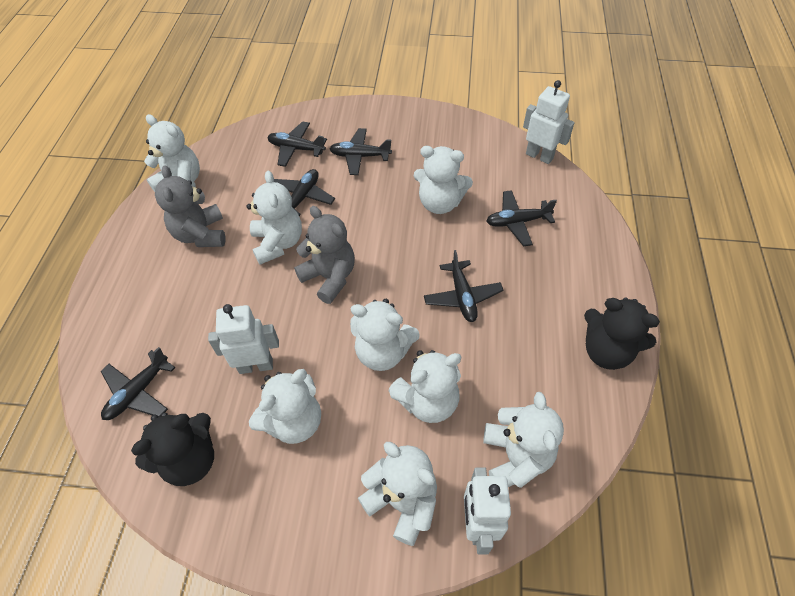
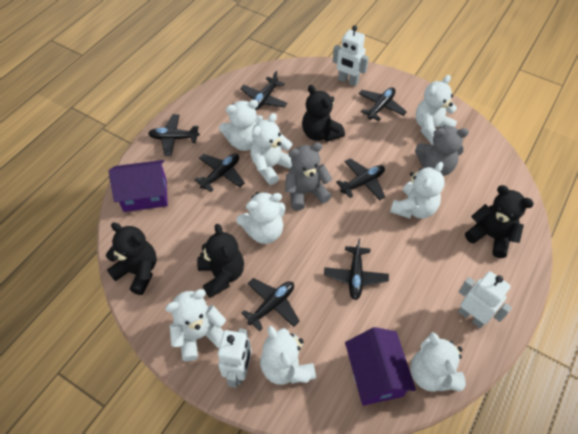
black plane: [101,347,175,420] [267,121,327,167] [274,169,335,216] [330,128,392,175] [424,250,503,322] [486,190,557,247] = 6 -> [148,114,200,156] [194,154,245,192] [240,70,288,110] [241,278,300,331] [324,239,389,300] [336,158,385,200] [358,87,407,121] = 7
black teddy bear: [131,413,214,486] [584,297,660,370] = 2 -> [106,222,157,295] [197,224,244,298] [302,85,345,142] [465,185,534,258] = 4
purple house: none = 0 -> [108,160,168,212] [345,327,416,406] = 2

